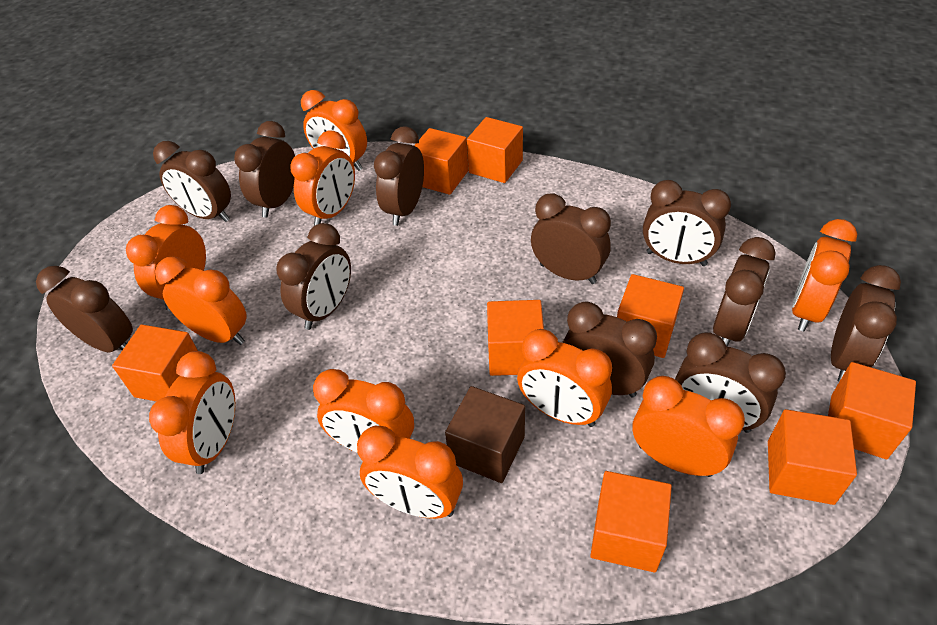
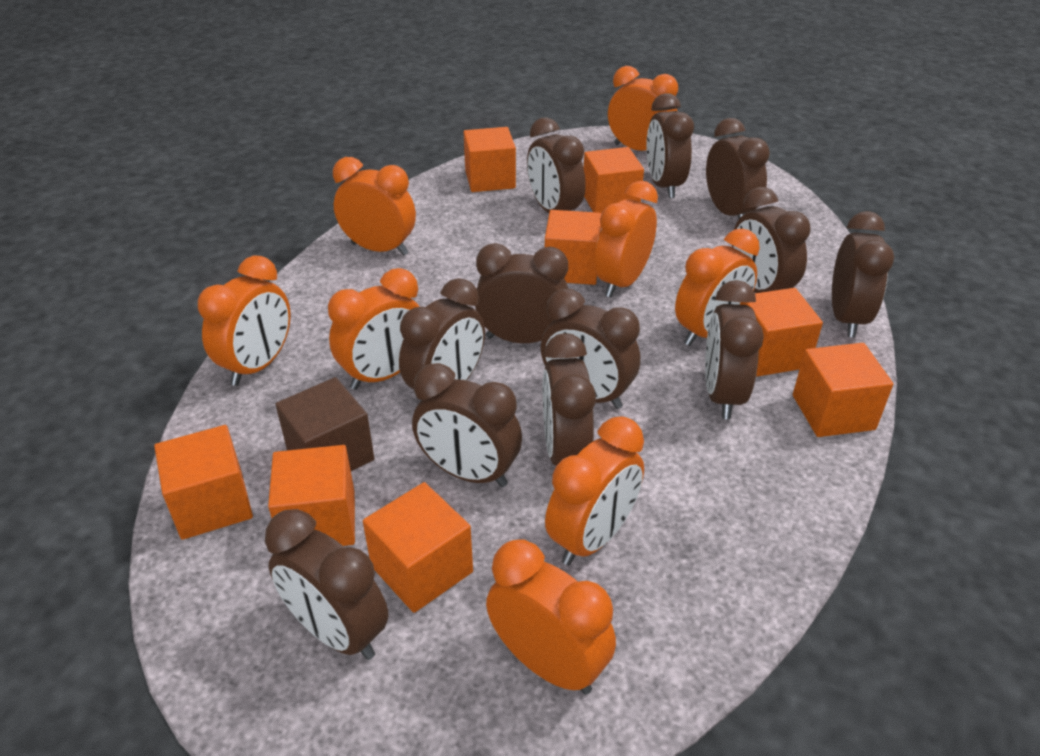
brown clock: [36,266,133,352] [153,141,231,222] [234,121,295,218] [276,223,351,330] [374,126,424,226] [531,193,611,284] [562,302,657,397] [643,180,731,266] [675,332,786,433] [713,237,776,347] [831,265,901,382] = 11 -> [265,509,389,660] [399,278,485,401] [412,363,522,487] [475,243,568,343] [527,117,586,213] [541,289,640,409] [543,333,596,466] [646,93,694,198] [705,280,764,419] [706,118,770,219] [732,187,811,293] [832,211,894,338] = 12
orange clock: [126,205,206,310] [149,351,235,474] [155,256,247,345] [290,130,355,226] [301,90,367,171] [313,369,414,453] [357,426,463,519] [517,329,612,427] [632,376,745,477] [792,219,857,332] = 10 -> [198,255,291,386] [328,268,420,390] [333,157,416,256] [486,539,616,695] [545,416,644,566] [594,181,658,297] [608,66,678,151] [675,229,760,346] = 8

